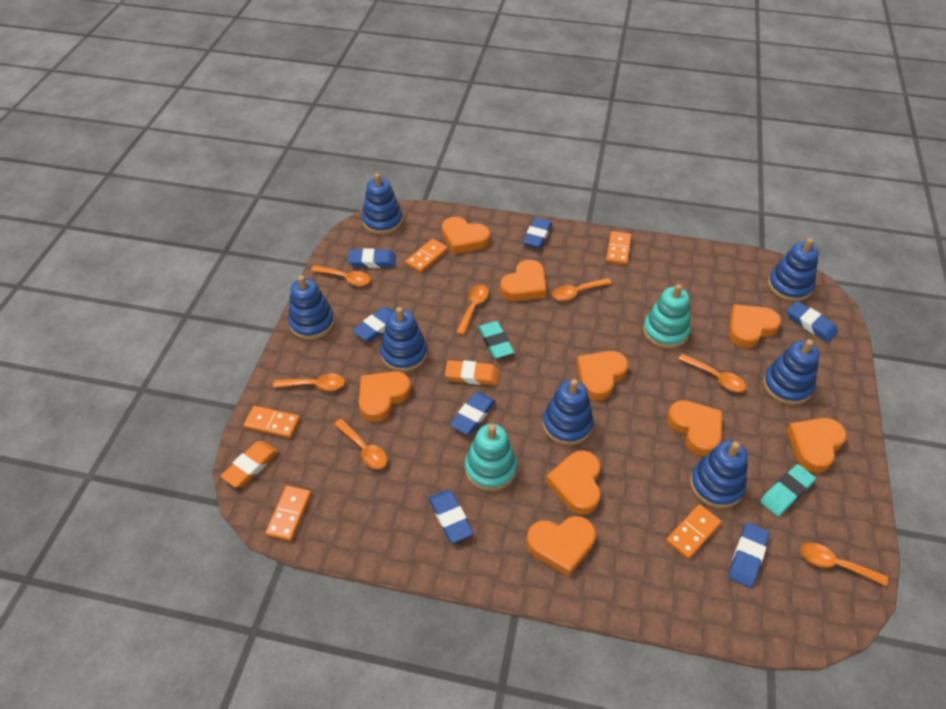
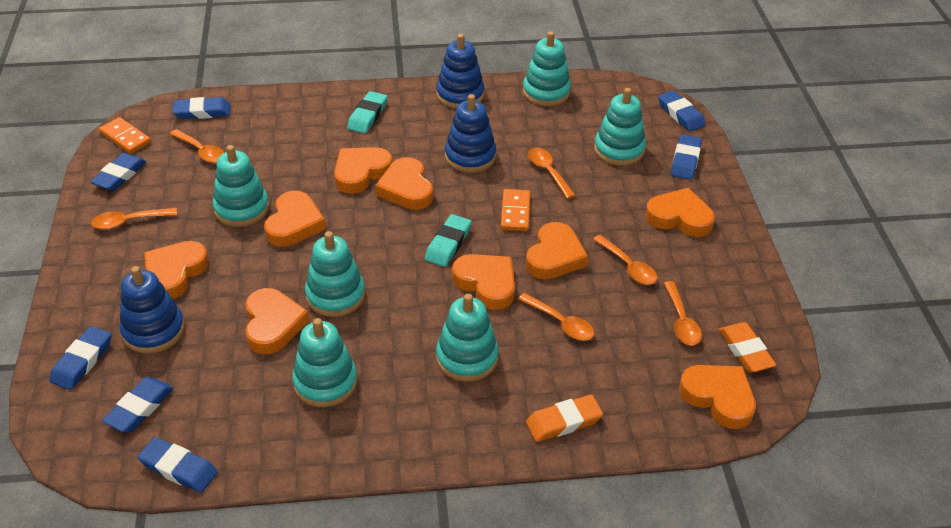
blue stacking toy: [288,275,335,340] [362,173,403,235] [380,307,427,372] [543,379,593,445] [690,440,748,509] [763,339,820,405] [768,238,819,302] = 7 -> [120,266,185,354] [436,34,485,109] [445,94,496,173] = 3
orange domino: [244,406,300,438] [265,485,311,541] [405,239,448,273] [606,231,631,265] [666,504,721,559] = 5 -> [99,117,151,154] [501,189,531,231] = 2
orange spoon: [273,373,345,391] [311,265,370,286] [334,419,387,469] [456,285,488,335] [552,278,612,301] [679,354,746,392] [800,543,888,586] = 7 -> [91,208,177,230] [170,129,224,163] [518,293,594,341] [528,147,576,199] [593,235,657,285] [663,281,702,345] = 6
turquoise stacking toy: [465,424,517,491] [643,284,691,349] = 2 -> [212,145,269,227] [292,318,358,407] [305,231,365,317] [436,294,499,382] [523,31,571,106] [594,88,646,166] = 6

